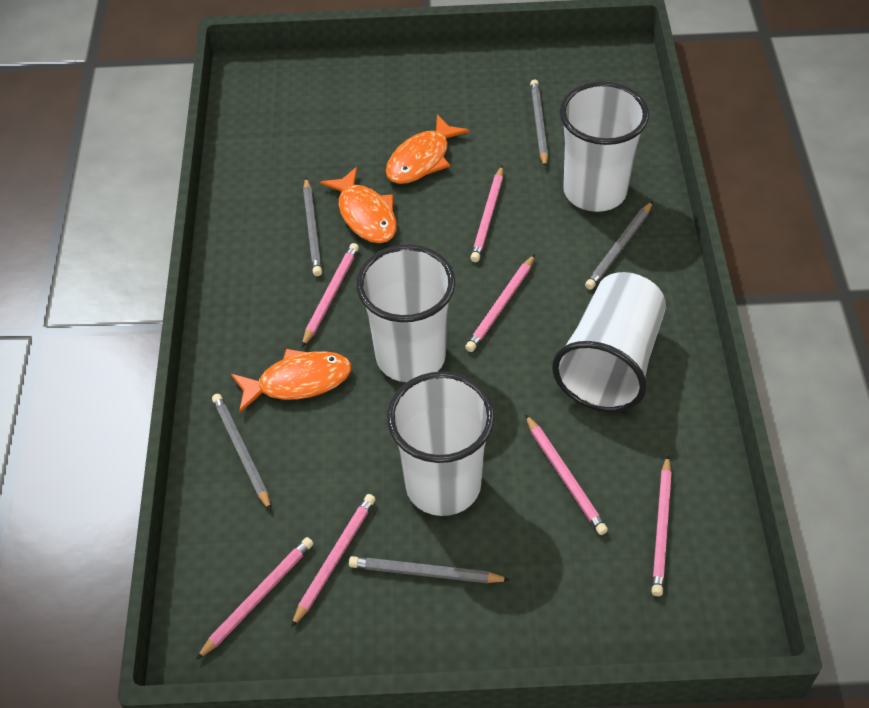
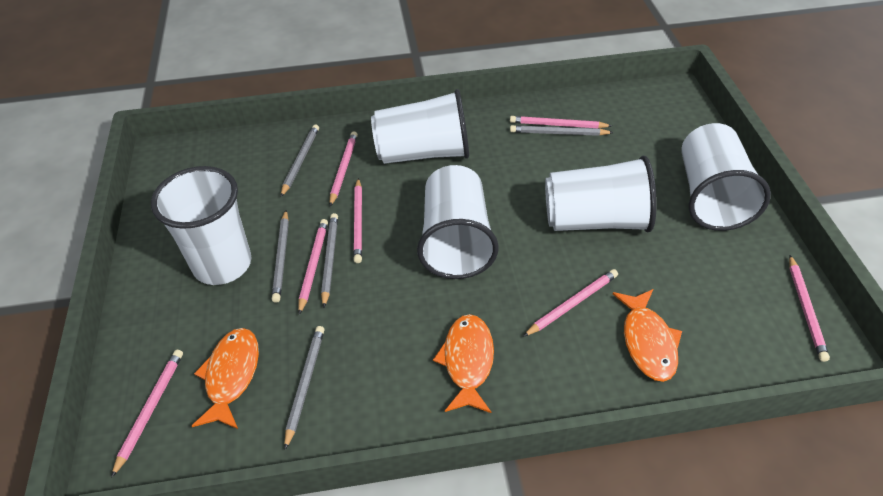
white cup: [356,244,455,382] [387,372,495,516] [552,272,666,412] [560,82,649,212] = 4 -> [151,166,251,285] [371,89,469,164] [417,165,499,279] [545,156,657,232] [681,123,771,231] = 5

